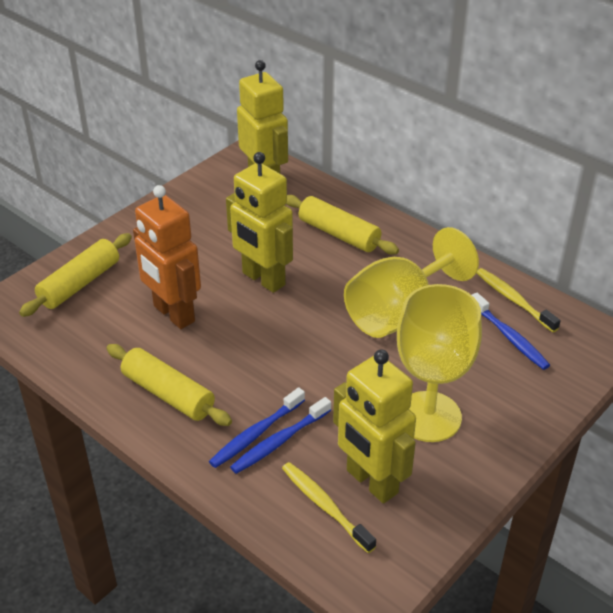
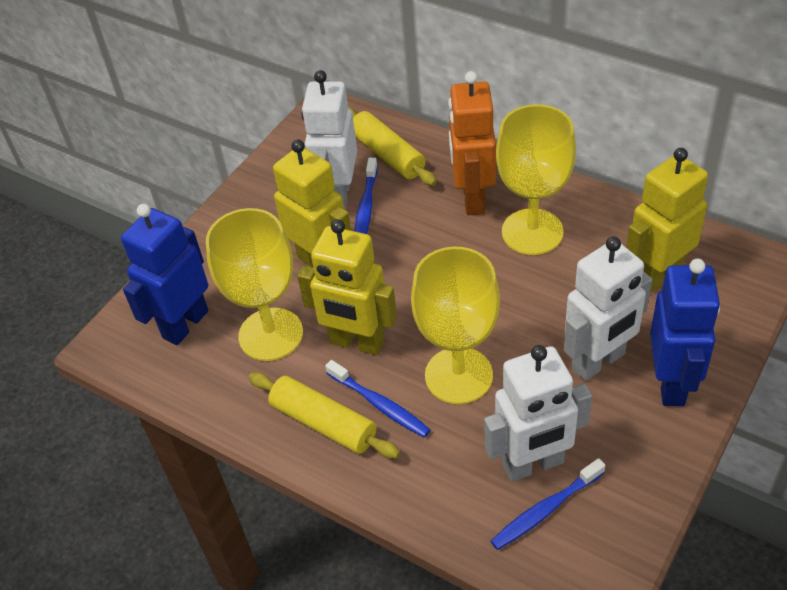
blue robot: none = 0 -> [121,204,208,345] [650,259,720,406] = 2
white robot: none = 0 -> [302,70,357,210] [484,345,592,482] [564,236,652,381] = 3
yellow goblet: [344,227,479,338] [397,284,482,442] = 2 -> [206,208,303,361] [411,246,500,404] [496,104,576,255] = 3
yellow rolling pin: [19,233,132,317] [107,344,232,426] [286,195,399,254] = 3 -> [249,372,400,459] [348,107,437,186] = 2
yellow toothbrush: [282,462,376,553] [477,268,561,332] = 2 -> none = 0

